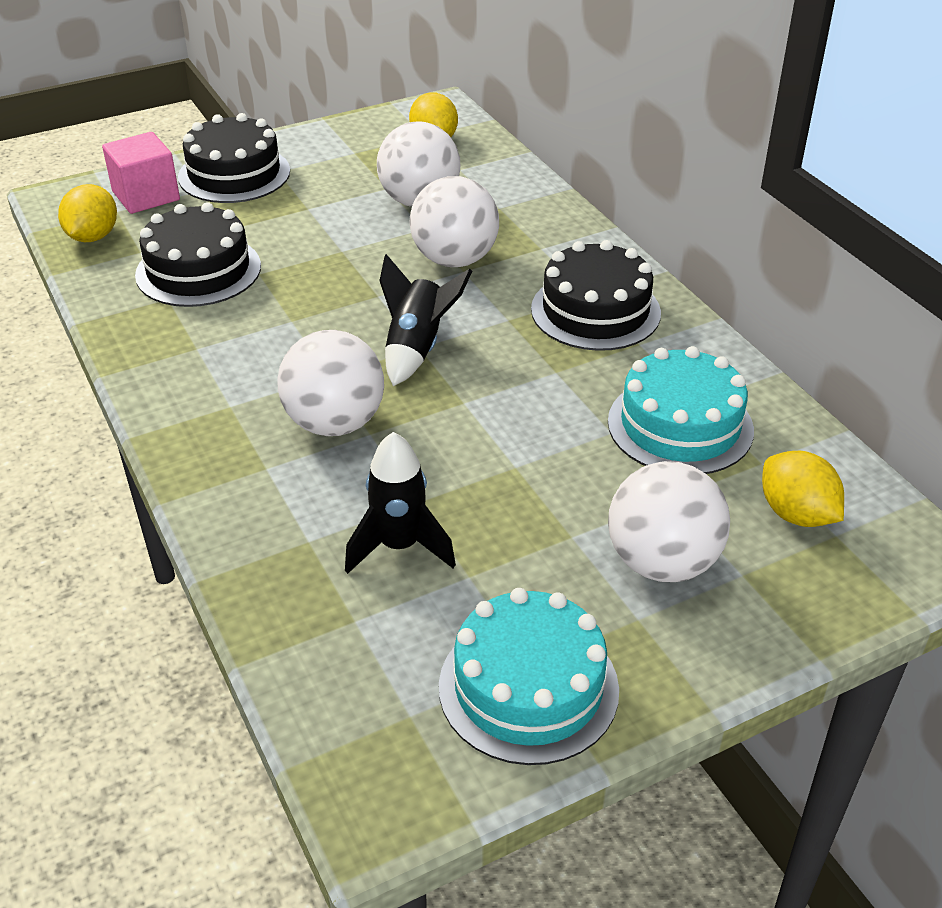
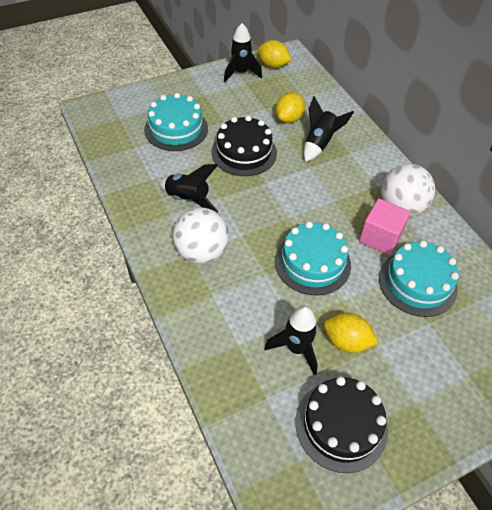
black cake: [135,202,261,307] [178,113,290,203] [531,240,661,351] = 3 -> [212,116,277,176] [295,377,388,473] = 2
black rocket: [345,432,456,574] [379,254,472,386] = 2 -> [159,164,219,213] [224,23,262,82] [264,306,318,375] [304,96,354,162] = 4
turquoise cake: [439,588,619,765] [608,346,754,474] = 2 -> [144,93,208,151] [275,221,351,296] [379,240,459,317] = 3
white ball: [277,330,384,436] [377,121,460,207] [410,176,499,267] [608,461,730,582] = 4 -> [173,207,229,264] [381,164,435,216] = 2

